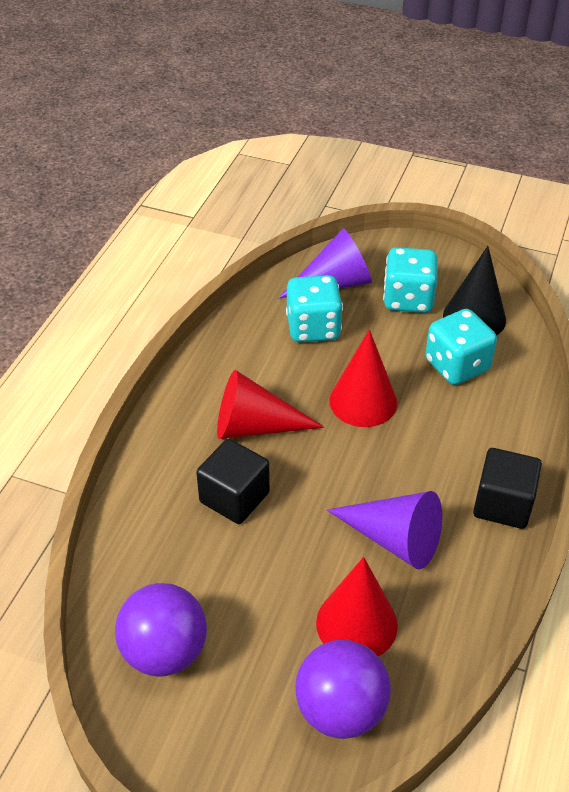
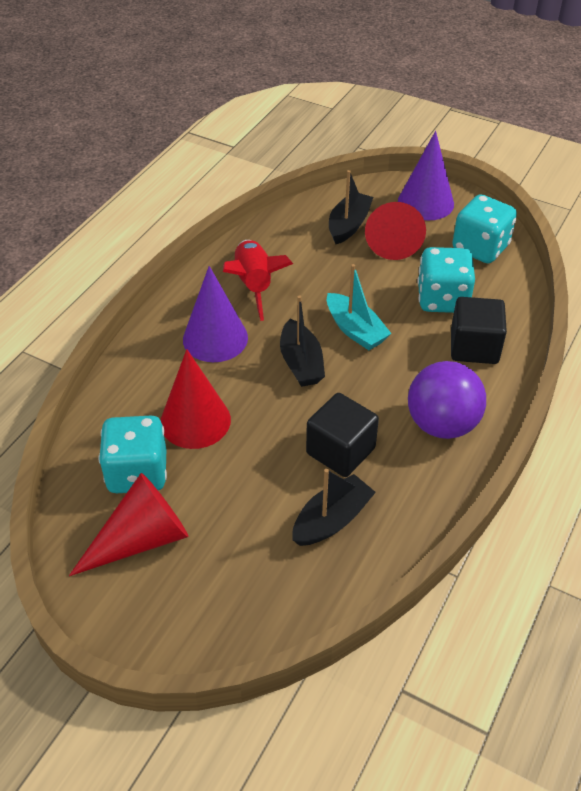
black boat: none = 0 -> [280,295,325,387] [292,469,376,546] [329,170,373,245] = 3
black cone: [443,246,506,335] = 1 -> none = 0
purple ball: [115,583,207,676] [295,640,391,739] = 2 -> [408,361,486,439] = 1
red rocket: none = 0 -> [223,240,293,321] = 1
turquoise boat: none = 0 -> [327,264,392,350] = 1

